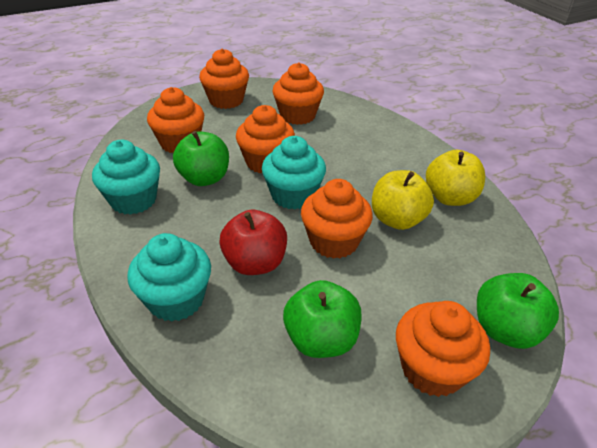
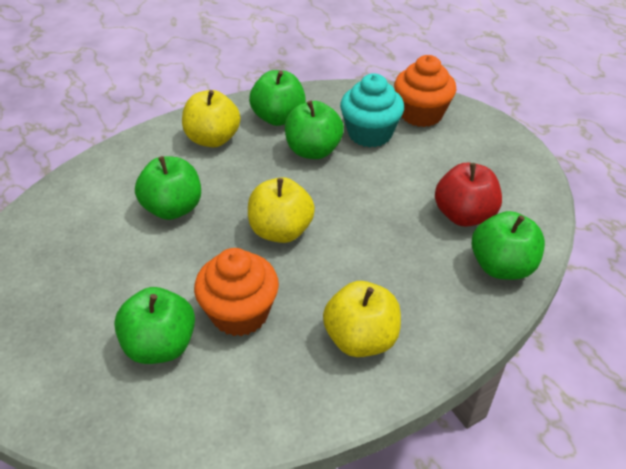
green apple: [173,131,229,186] [283,280,362,358] [477,273,559,349] = 3 -> [114,287,195,364] [135,156,201,220] [249,70,306,126] [285,101,344,159] [472,211,545,280] = 5
orange cupcake: [147,87,204,153] [199,49,249,109] [236,105,295,173] [272,63,324,125] [301,179,373,259] [396,301,490,397] = 6 -> [194,248,279,336] [394,55,456,127] = 2
turquoise cupcake: [92,140,160,215] [127,233,211,322] [262,136,326,210] = 3 -> [340,73,404,147] = 1
yellow apple: [372,170,434,230] [426,150,485,206] = 2 -> [182,90,240,147] [248,177,315,243] [323,281,401,357] = 3

